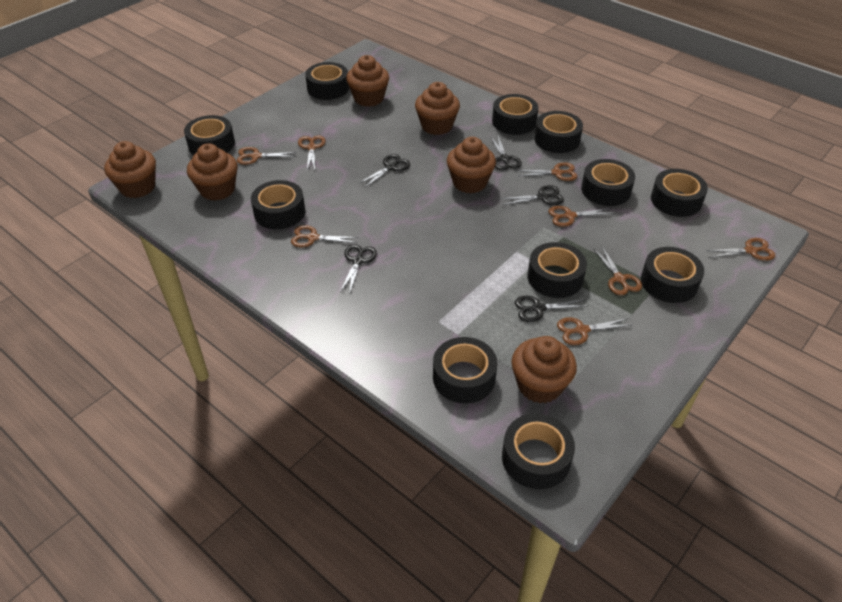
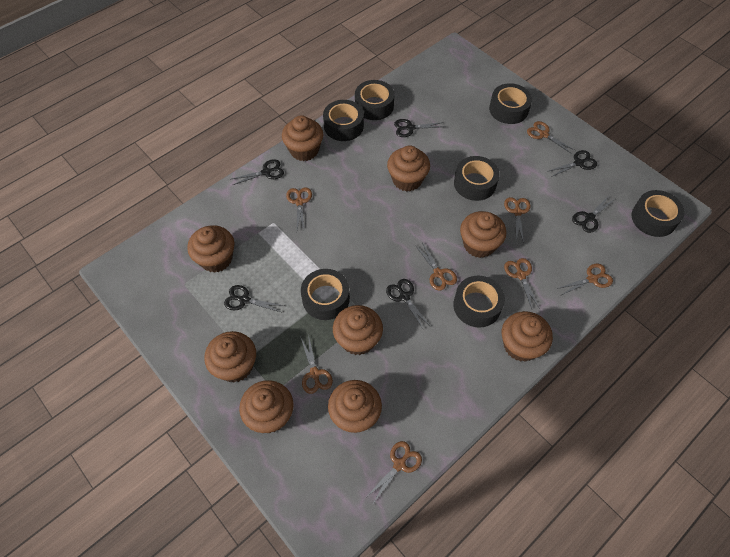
black scissors: [340,244,377,295] [360,154,410,188] [490,136,522,170] [500,185,564,205] [515,296,587,322] = 5 -> [224,285,284,312] [232,159,284,185] [386,279,430,329] [394,119,444,137] [547,150,597,177] [572,197,615,233] = 6
black tape: [184,115,235,155] [251,180,305,229] [305,62,349,100] [433,337,497,403] [492,94,538,135] [502,414,575,489] [527,242,587,298] [534,111,583,153] [581,159,635,206] [641,247,704,303] [651,169,708,217] = 11 -> [301,269,350,320] [323,100,364,141] [355,80,394,120] [453,276,505,328] [454,156,500,201] [489,83,532,124] [631,190,685,237] = 7
brown cupcake: [104,141,156,198] [187,143,237,201] [346,55,389,107] [415,82,460,135] [447,137,496,194] [511,336,577,403] = 6 -> [187,225,235,273] [204,331,256,382] [239,380,293,433] [282,115,323,161] [328,380,382,433] [333,305,383,355] [387,146,430,192] [460,211,506,258] [502,311,553,362] = 9

